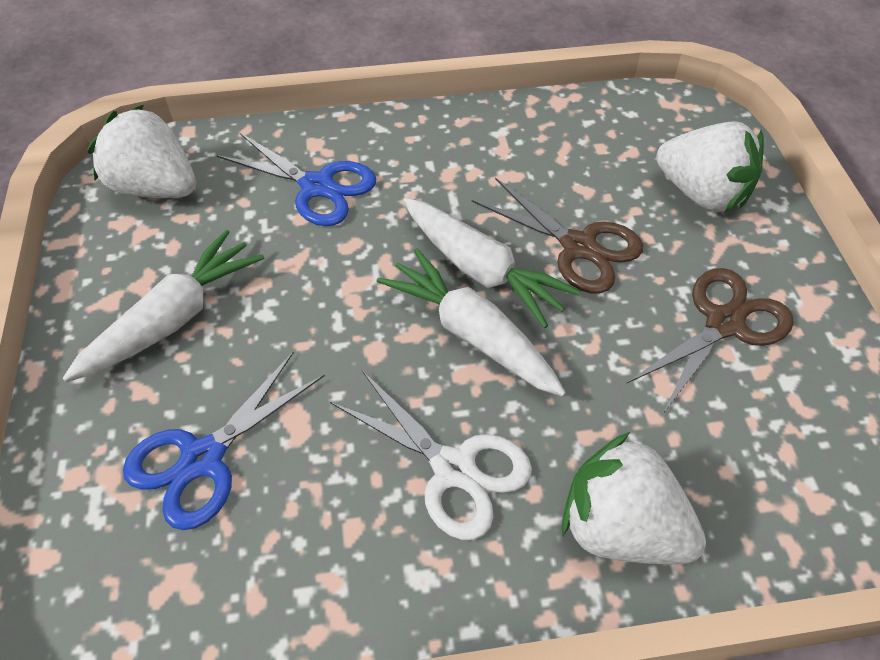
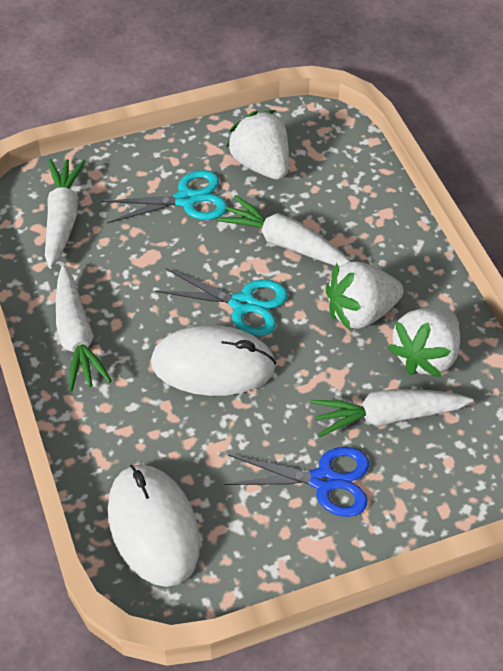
blue scissors: [123,351,325,530] [216,132,377,226] = 2 -> [224,447,369,517] = 1
brown scissors: [472,178,643,294] [626,268,794,414] = 2 -> none = 0
turquoise scissors: none = 0 -> [102,170,227,223] [155,268,288,336] = 2
white carrot: [63,230,264,382] [377,248,566,397] [403,198,581,328] = 3 -> [45,159,86,269] [56,265,112,392] [217,195,351,266] [311,389,473,437] = 4
white mouse: none = 0 -> [108,464,200,587] [151,325,276,396] = 2
white scissors: [330,371,532,540] = 1 -> none = 0

